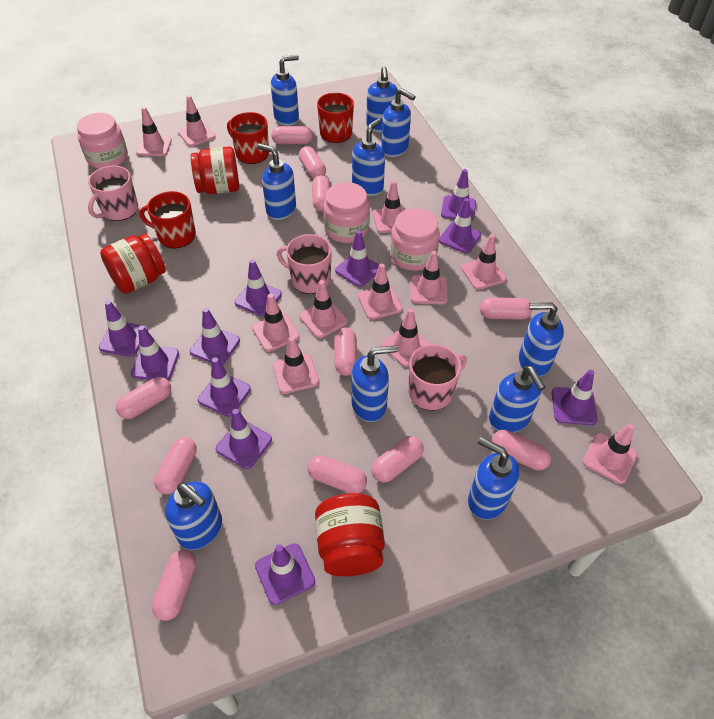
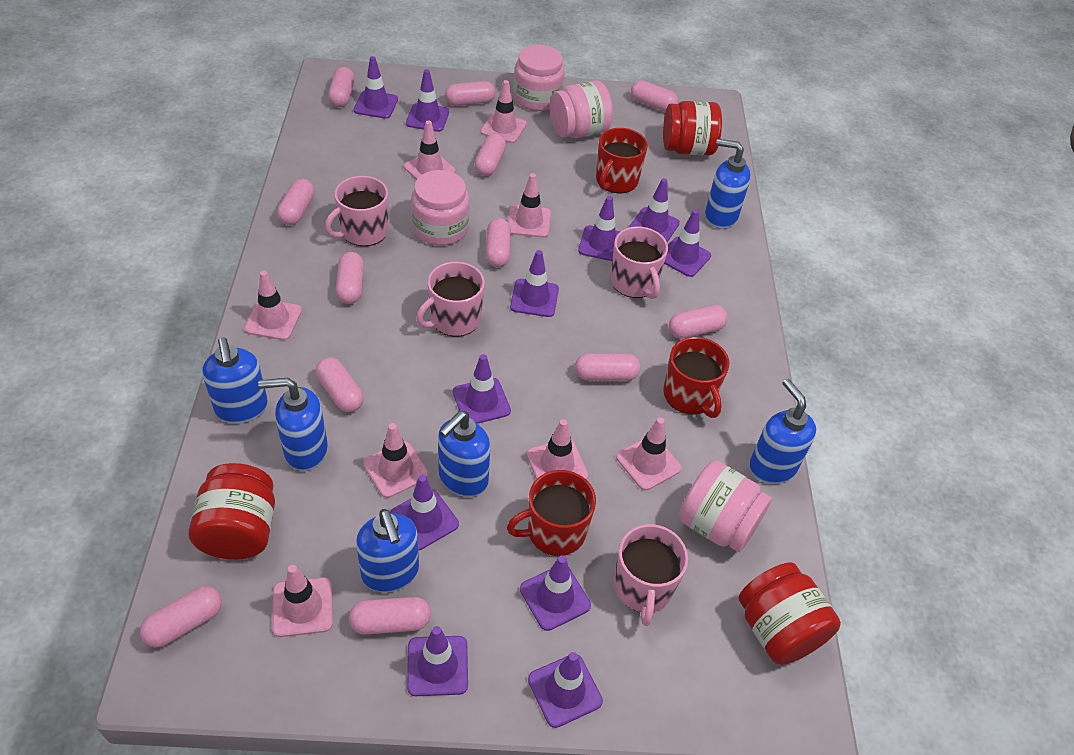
blue soap dispenser: [165,481,222,550] [257,143,296,220] [271,55,299,126] [351,345,398,422] [352,118,385,196] [366,66,398,132] [381,88,416,157] [468,437,519,520] [489,366,545,433] [519,303,564,377] = 10 -> [202,337,268,423] [258,378,328,471] [356,509,419,593] [438,411,490,497] [705,139,751,229] [749,379,816,484] = 6
pink capsule: [116,377,171,419] [152,550,196,621] [154,437,197,494] [271,126,313,144] [299,146,326,178] [307,455,367,493] [312,175,330,212] [334,327,357,376] [371,436,424,483] [480,297,532,320] [492,430,551,470] = 11 -> [140,586,222,648] [277,179,315,225] [316,357,364,412] [328,67,355,107] [336,252,364,304] [349,597,431,635] [445,81,496,106] [474,133,506,176] [486,218,511,267] [575,353,641,381] [631,80,678,112] [669,305,728,339] = 12
pink jar: [77,113,128,169] [323,182,370,243] [390,208,440,271] = 3 -> [411,170,470,245] [514,45,565,111] [550,80,613,138] [679,460,772,552] = 4
pink mug: [88,166,138,221] [277,234,332,294] [408,344,467,411] = 3 -> [325,176,388,246] [416,262,485,337] [610,227,668,299] [613,524,688,626] = 4
pink traffic cone: [136,107,172,157] [178,95,216,147] [252,294,300,352] [273,336,319,394] [299,280,348,338] [358,263,402,320] [373,180,405,233] [382,308,431,367] [411,251,448,305] [461,234,506,290] [583,424,637,484] = 11 -> [244,271,302,340] [272,565,333,637] [363,423,429,498] [404,120,455,180] [481,80,527,143] [508,173,551,238] [527,419,588,479] [616,417,681,490] = 8

